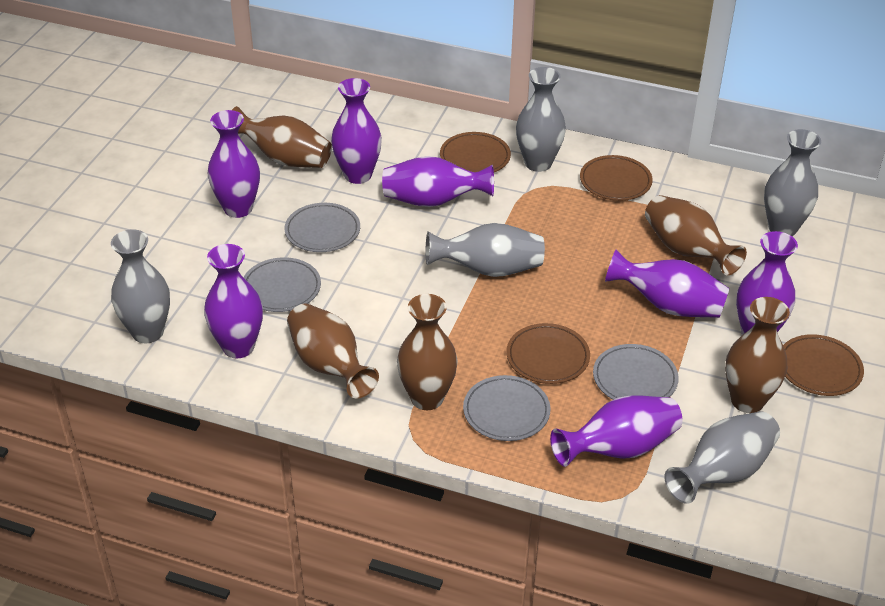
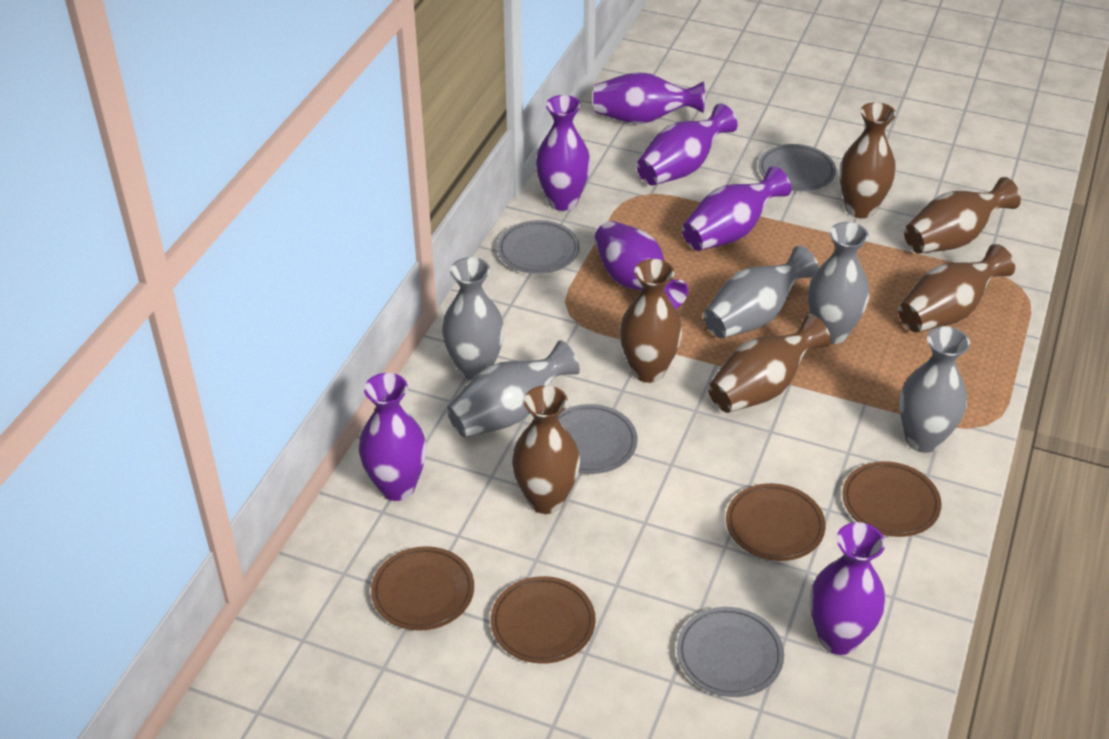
brown vase: [232,106,332,168] [287,304,379,398] [397,294,458,410] [645,195,747,275] [725,297,790,413] = 5 -> [512,385,580,514] [620,259,682,383] [708,314,831,413] [839,102,896,218] [898,244,1015,332] [904,177,1021,253] = 6

